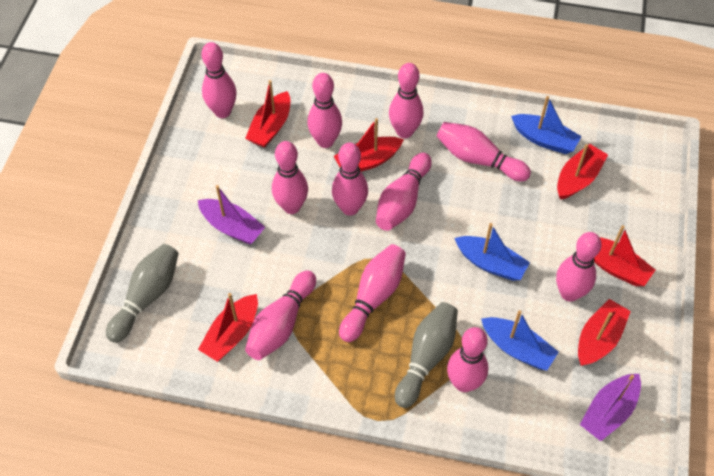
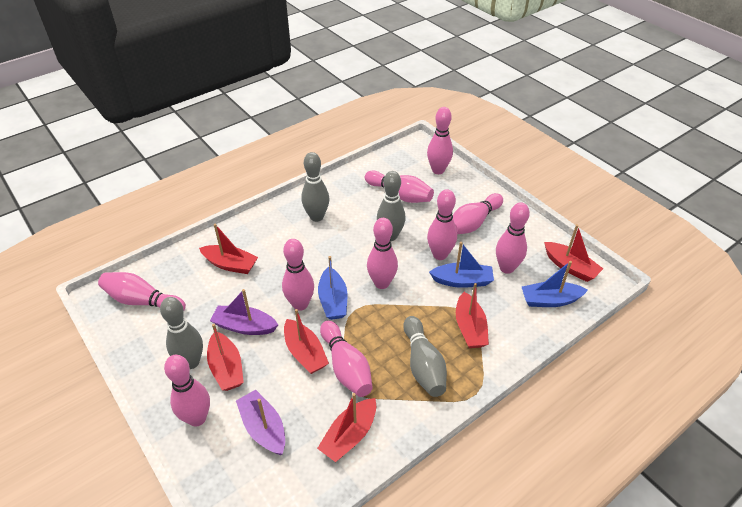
grey bowling pin: [106,244,179,343] [395,302,458,408] = 2 -> [160,297,203,369] [301,152,329,222] [377,171,406,241] [403,316,447,397] = 4
pink bowling pin: [201,42,237,118] [245,271,316,360] [272,141,308,214] [307,73,342,148] [332,142,368,216] [339,244,406,342] [376,153,432,231] [389,63,424,138] [437,122,531,182] [447,327,488,392] [556,232,601,302] = 11 -> [98,272,186,310] [164,355,210,426] [282,239,314,311] [320,320,373,397] [365,170,434,203] [367,218,398,289] [427,107,453,174] [427,189,457,260] [453,193,503,234] [496,202,530,274] = 10

